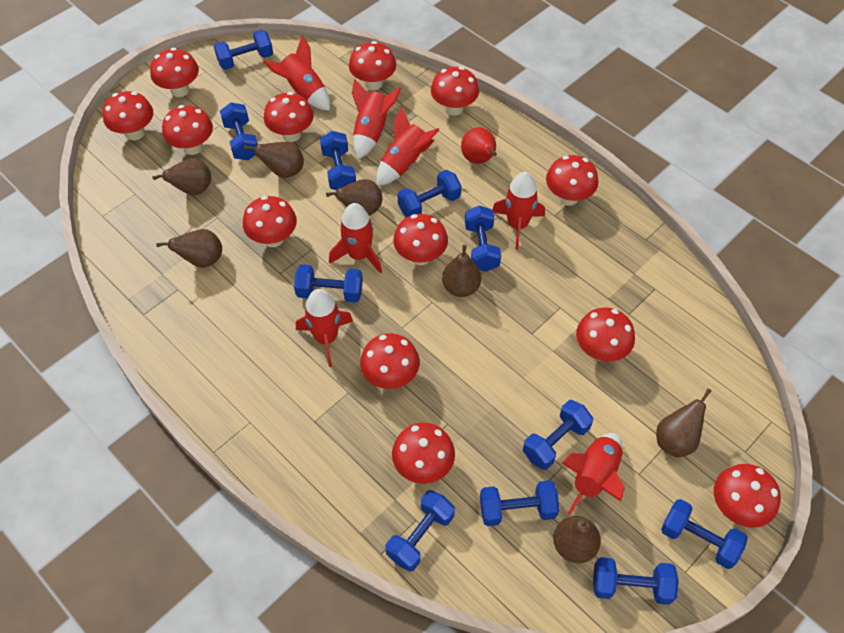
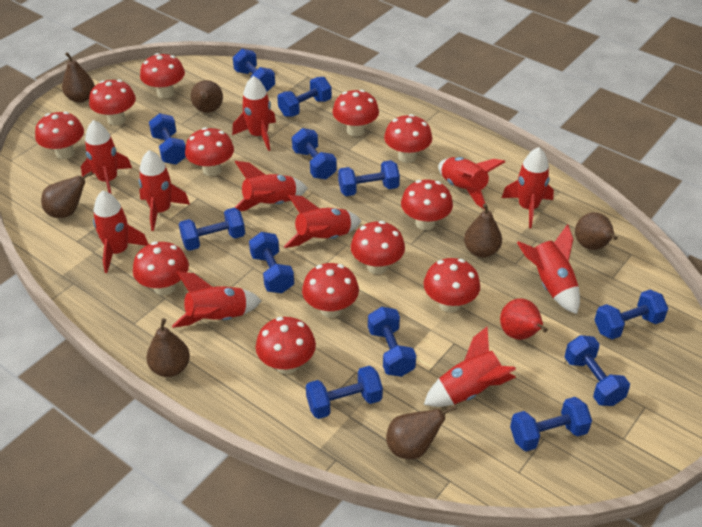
blue dumbbell: [214,30,273,70] [220,103,258,160] [294,264,363,303] [320,131,356,190] [386,490,455,572] [398,170,461,217] [465,205,501,272] [480,480,560,526] [523,400,593,470] [593,557,679,605] [661,499,748,569] = 11 -> [149,113,186,165] [179,208,245,251] [233,49,275,92] [249,232,294,293] [277,77,332,117] [292,128,337,180] [306,366,383,419] [338,160,400,196] [368,307,416,377] [510,397,592,451] [564,335,630,406] [595,290,668,339] = 12
red mushroom: [103,91,153,140] [150,48,199,97] [162,105,213,155] [243,196,297,247] [264,92,313,142] [349,41,396,90] [360,333,420,389] [392,422,455,484] [393,214,448,265] [431,67,479,115] [546,155,598,206] [576,307,635,362] [714,464,781,528] = 13 -> [35,111,84,159] [89,80,136,126] [133,242,189,296] [140,53,185,98] [185,127,234,176] [256,317,316,374] [302,263,359,318] [332,90,379,137] [351,221,405,274] [384,114,432,163] [401,180,453,230] [424,258,480,313] = 12
red rocket: [264,35,330,111] [296,289,353,367] [329,203,382,274] [352,79,401,159] [376,107,440,186] [492,172,545,250] [562,433,625,515] = 7 -> [81,120,132,194] [93,191,149,273] [139,150,190,231] [172,272,262,328] [232,76,276,151] [234,161,308,211] [284,195,361,248] [424,327,516,407] [438,157,505,209] [502,147,554,228] [517,224,580,314] = 11

